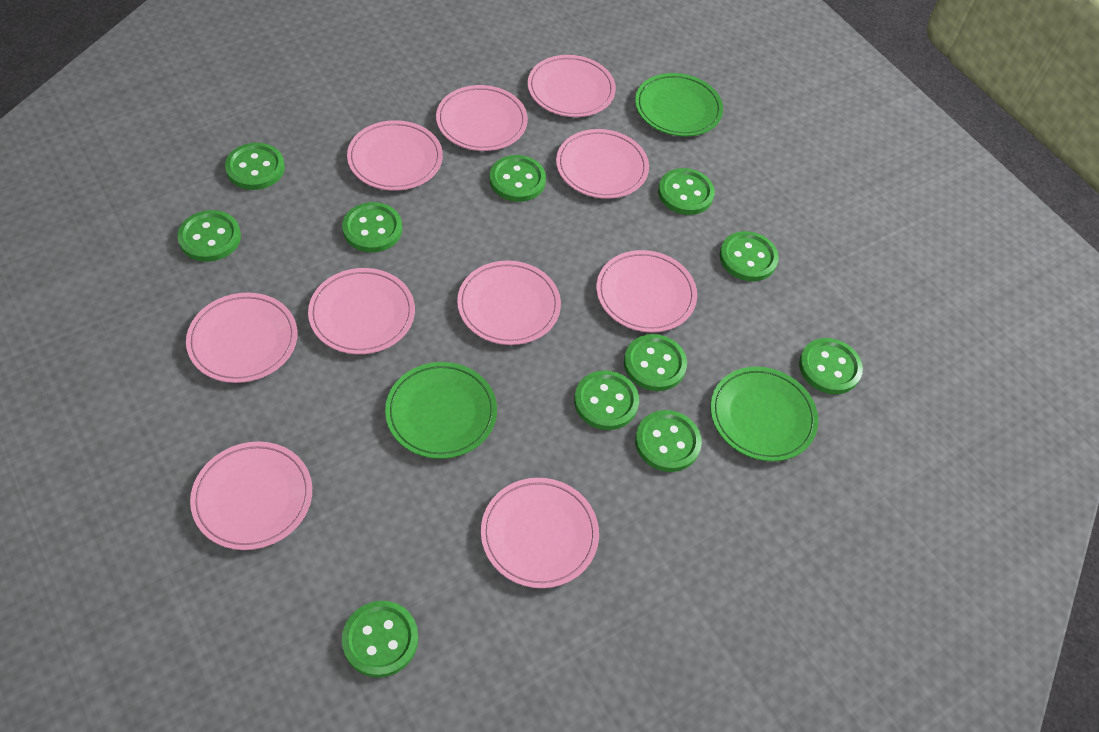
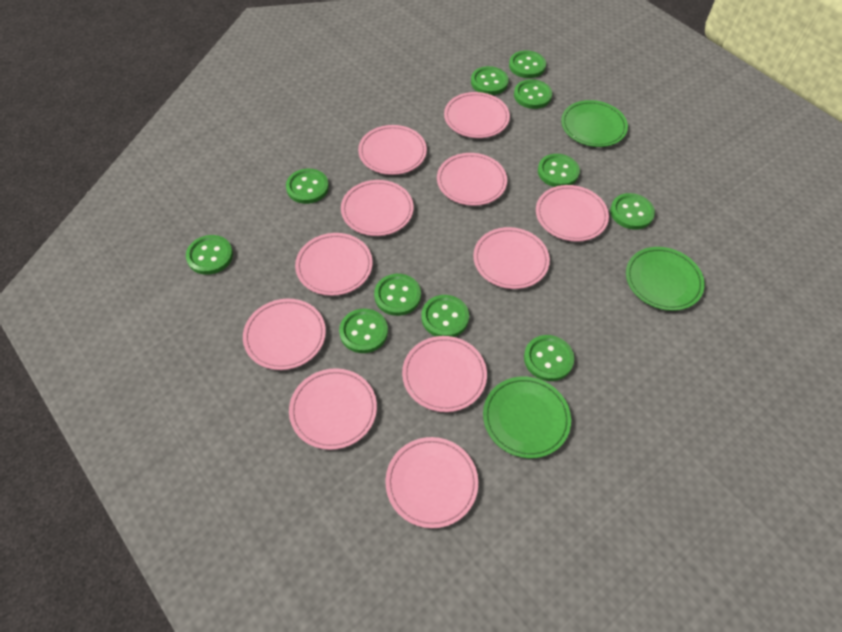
pink plate: [186,293,297,383] [190,442,312,550] [308,268,415,354] [347,120,443,191] [436,85,528,151] [457,261,561,345] [481,478,599,588] [528,55,616,117] [556,129,649,199] [596,250,697,332] = 10 -> [243,299,326,370] [289,368,377,450] [295,233,372,296] [341,180,414,236] [358,125,427,175] [385,437,478,528] [402,336,487,412] [437,153,507,206] [444,92,510,138] [473,227,550,289] [536,185,609,242] = 11

